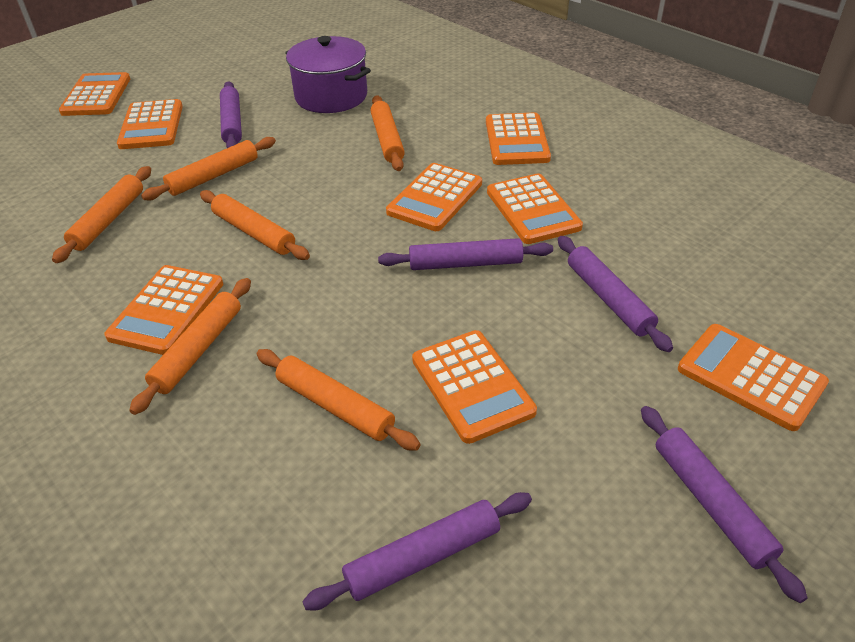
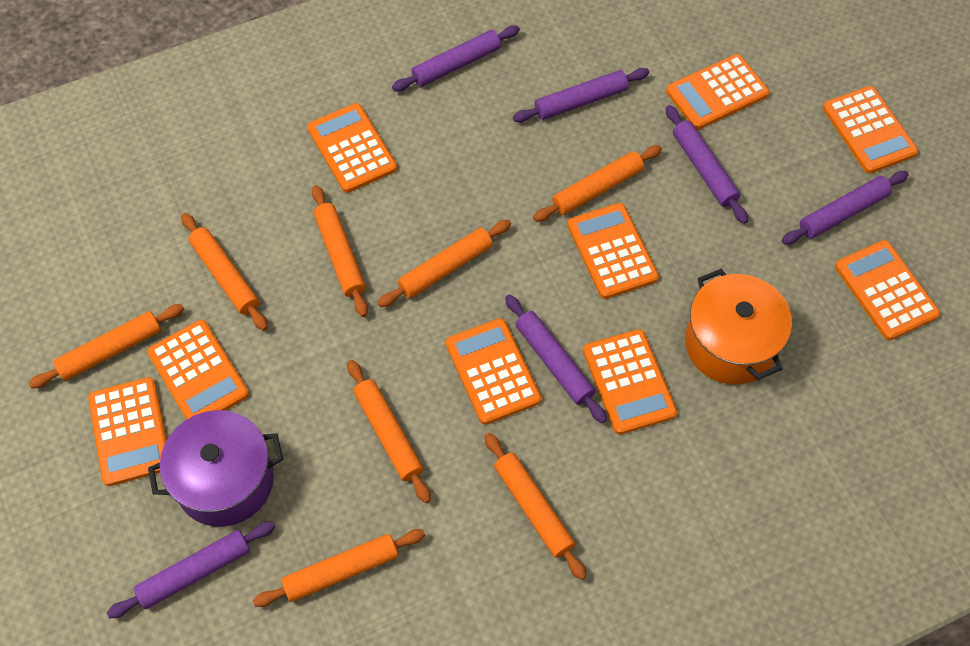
orange calculator: [59,72,130,116] [104,265,223,355] [117,99,183,149] [386,163,482,231] [412,330,537,444] [486,112,551,165] [487,173,583,244] [678,324,829,431] = 8 -> [88,377,167,486] [147,320,249,419] [307,103,397,193] [446,318,541,425] [567,203,659,299] [583,329,677,435] [666,54,769,130] [823,86,918,174] [835,240,940,340] = 9
orange pot: none = 0 -> [685,269,792,385] = 1
orange rolling pin: [52,166,151,263] [129,278,251,415] [141,137,276,200] [200,190,310,260] [257,349,420,451] [371,95,405,171] = 6 -> [28,304,184,389] [181,213,268,331] [253,529,425,607] [312,185,368,317] [347,360,431,503] [377,220,511,307] [484,433,586,580] [533,145,662,222] = 8
purple rolling pin: [220,81,242,148] [302,492,532,611] [378,238,553,270] [558,236,673,352] [641,406,807,603] = 5 -> [107,521,275,618] [392,25,520,91] [505,295,607,423] [513,68,649,122] [666,105,748,224] [782,171,909,244] = 6

